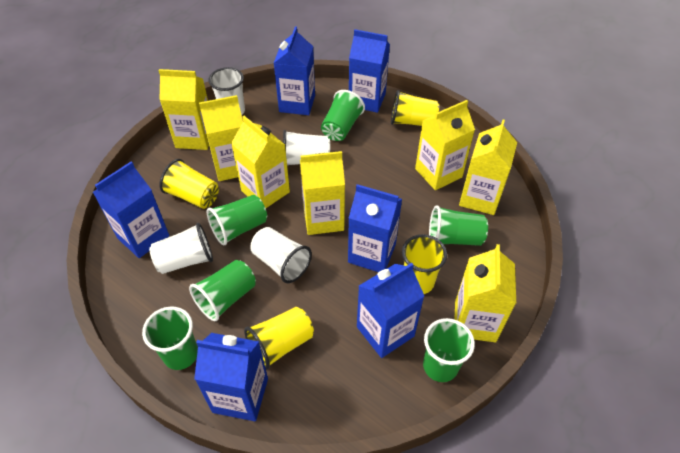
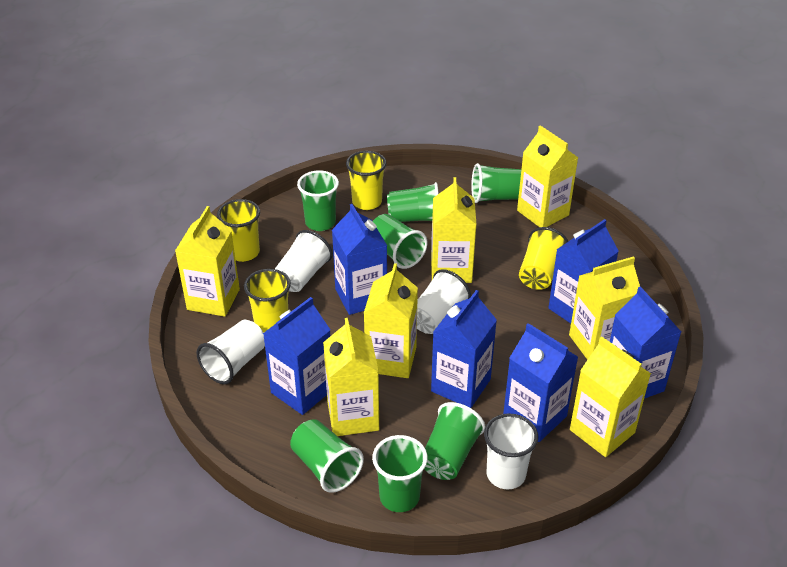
green cup: [142,306,198,370] [189,260,256,321] [207,195,267,245] [321,90,365,141] [423,318,475,382] [429,205,488,246] = 6 -> [290,419,364,493] [297,170,339,231] [372,435,428,512] [373,214,427,269] [387,182,439,222] [424,402,485,480] [471,163,521,203] = 7

